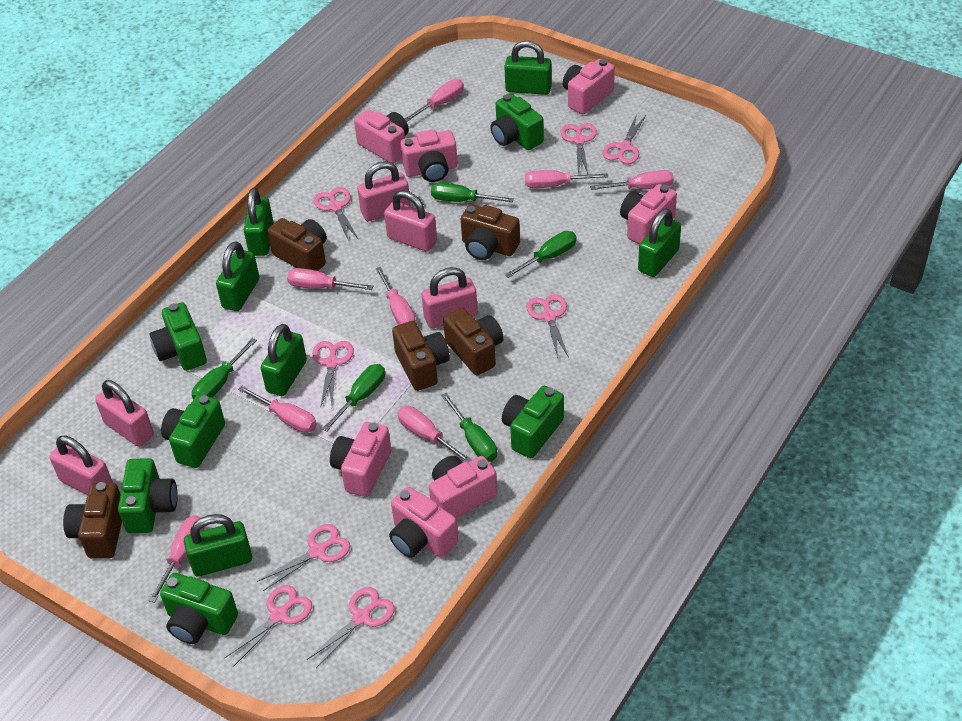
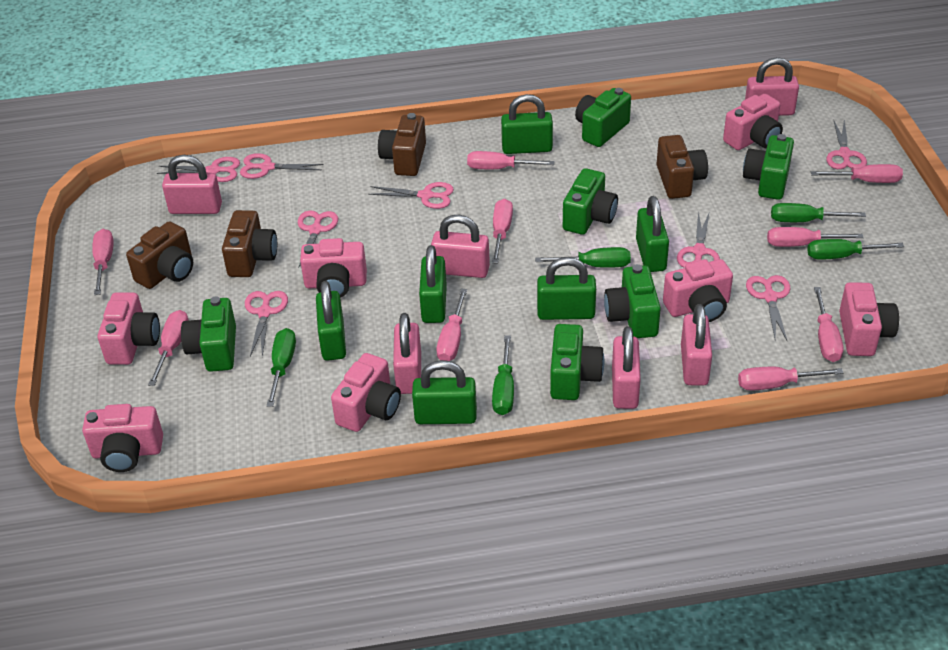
brown camera: [63,482,122,559] [267,218,327,271] [392,321,450,391] [443,308,504,375] [461,204,520,260] = 5 -> [126,221,193,289] [222,210,277,277] [378,113,426,176] [656,135,708,199] = 4
pink padlock: [50,435,113,495] [95,380,154,447] [357,161,411,221] [384,191,437,252] [422,267,478,329] = 5 -> [162,155,222,214] [393,313,421,394] [431,215,490,278] [612,326,641,409] [681,304,712,386] [745,57,799,116] = 6
pink screwdriver: [148,515,204,603] [238,386,317,433] [287,268,373,290] [375,267,416,325] [397,406,472,462] [405,79,464,122] [525,170,608,188] [590,170,674,190] = 8 -> [92,229,114,295] [148,310,189,386] [436,289,467,361] [467,151,555,169] [492,199,513,264] [738,367,843,391] [767,227,864,247] [811,164,903,183] [814,287,843,362] = 9

